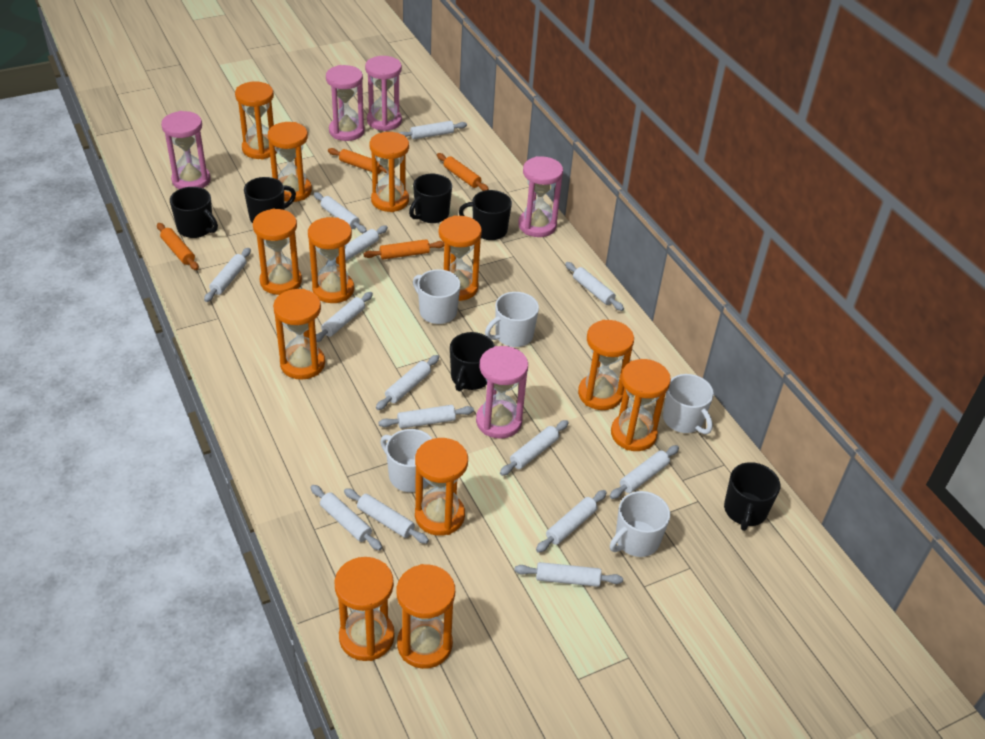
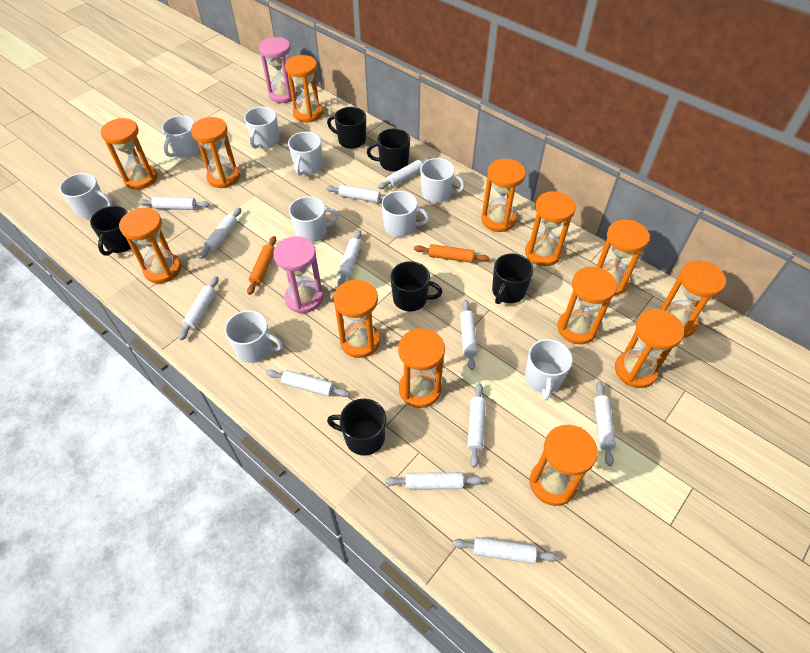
orange hourglass: [235,81,277,159] [253,209,302,295] [268,122,312,202] [273,289,325,380] [308,217,354,303] [334,557,395,661] [370,132,409,212] [397,564,455,669] [415,438,468,536] [439,215,482,301] [578,320,634,410] [611,359,671,451] = 12 -> [101,118,157,189] [119,208,181,283] [191,117,240,188] [285,55,323,122] [334,280,380,358] [398,328,445,408] [481,159,526,232] [525,191,576,266] [530,425,598,506] [558,267,617,344] [596,219,650,295] [615,309,684,388] [660,261,726,338] = 13
orange rolling pin: [157,223,199,270] [328,148,387,174] [363,239,444,259] [437,153,489,191] = 4 -> [247,236,276,295] [414,244,489,263] = 2
pink hourglass: [161,111,211,189] [326,65,365,141] [365,56,402,131] [476,346,528,439] [518,156,563,237] = 5 -> [259,37,298,103] [273,236,323,313] = 2
white mug: [380,429,432,492] [413,269,460,324] [485,292,539,347] [610,491,670,557] [663,374,714,434] = 5 -> [60,173,112,218] [162,115,200,158] [225,310,283,363] [244,107,279,149] [288,132,323,176] [289,196,339,243] [381,191,429,237] [420,158,465,203] [525,339,573,401] = 9
white rolling pin: [204,248,251,302] [311,485,382,551] [314,192,367,233] [316,292,373,342] [326,225,388,264] [344,488,429,544] [376,355,439,410] [378,405,474,429] [399,121,467,139] [500,420,569,476] [514,562,623,587] [536,490,607,553] [565,262,624,311] [610,445,679,499] = 14 -> [138,197,210,210] [179,276,219,340] [199,208,241,259] [266,370,350,397] [326,185,384,203] [337,230,362,287] [378,158,431,189] [385,472,483,490] [452,537,558,564] [460,300,478,370] [467,383,486,468] [594,382,616,466] = 12

